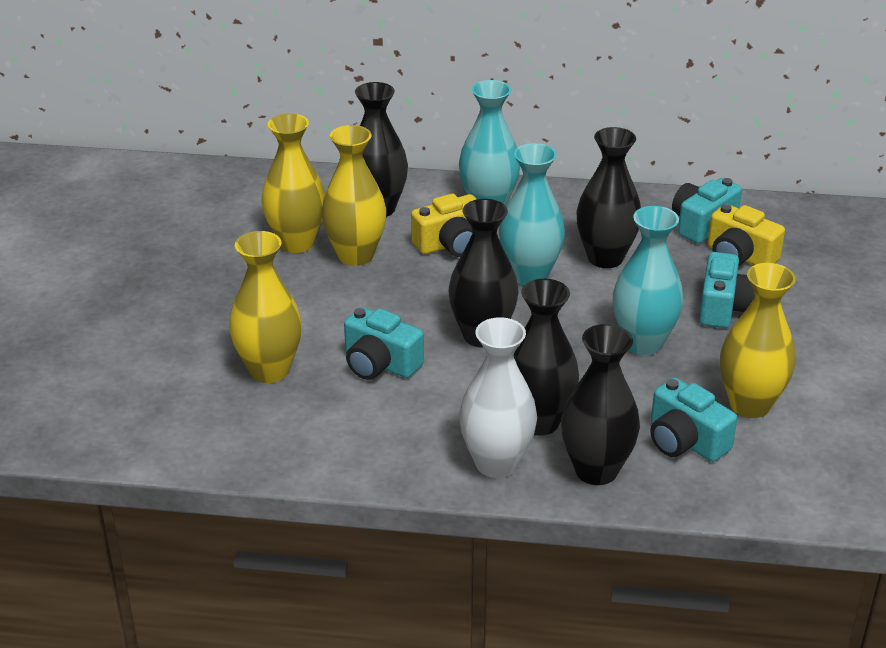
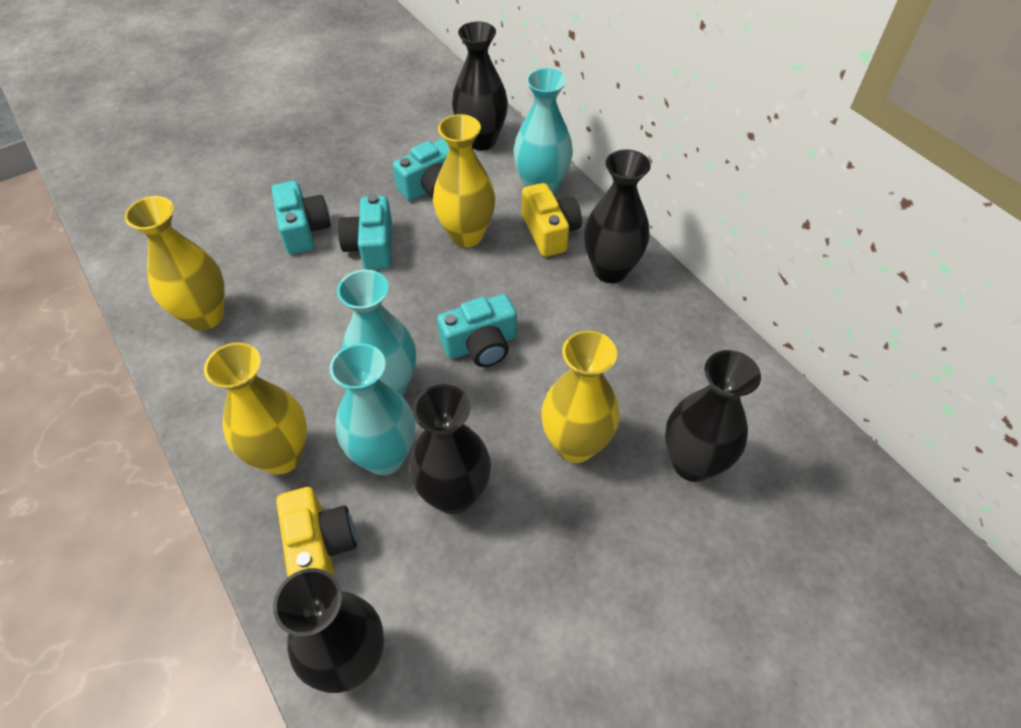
white vase: [459,317,537,478] = 1 -> none = 0

